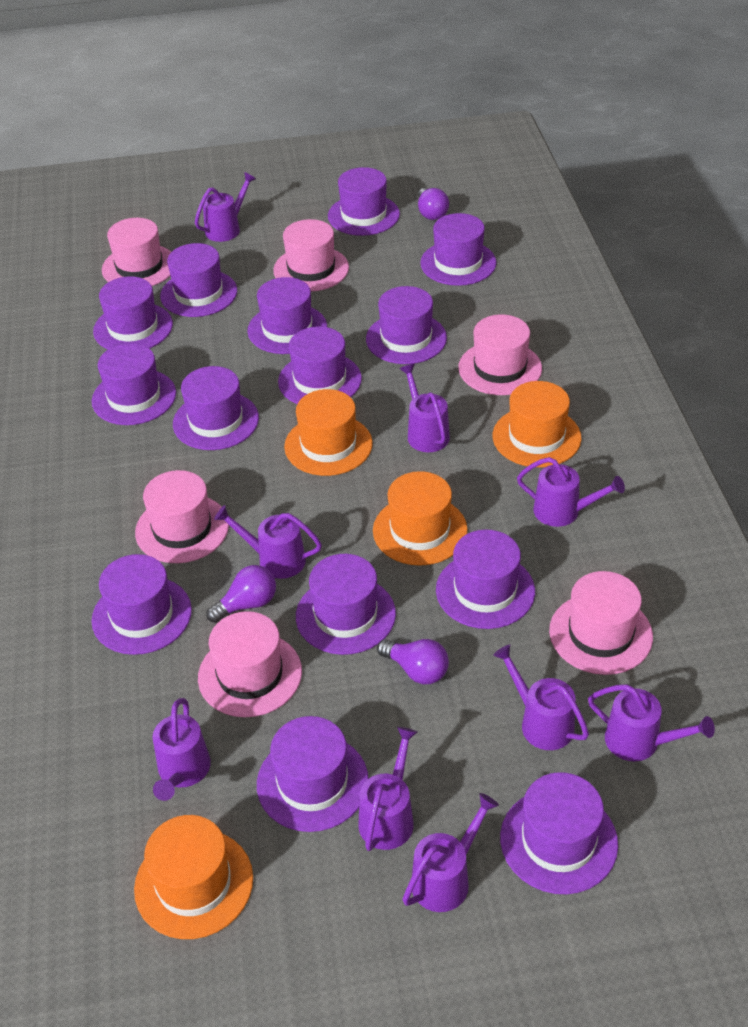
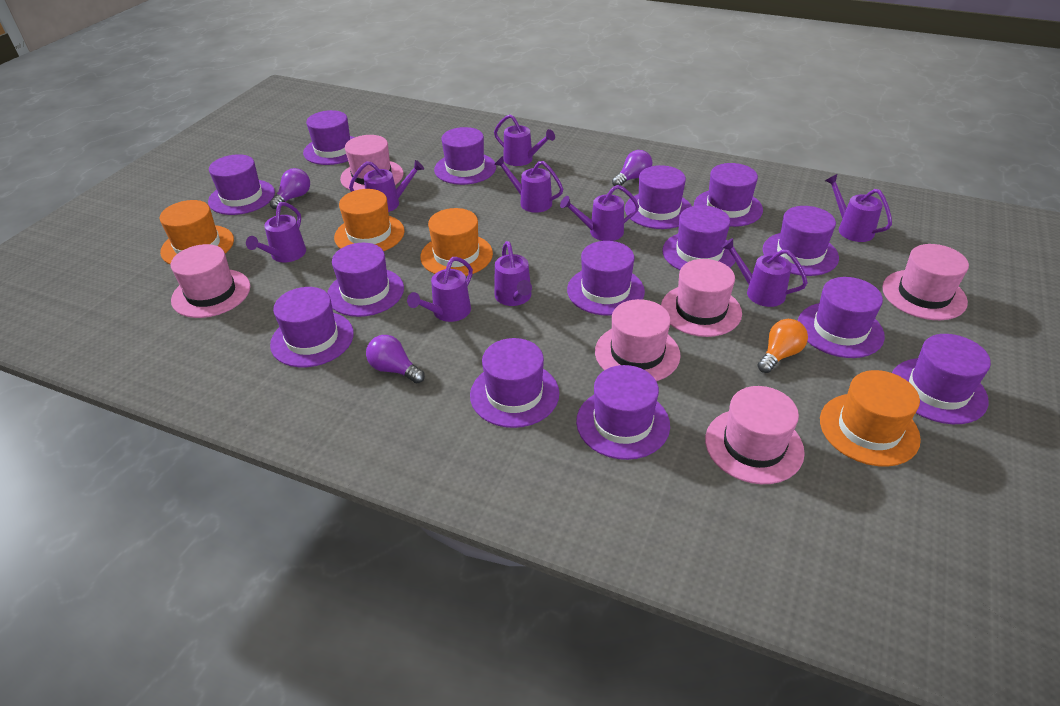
orange light bulb: none = 0 -> [758,319,808,373] = 1

